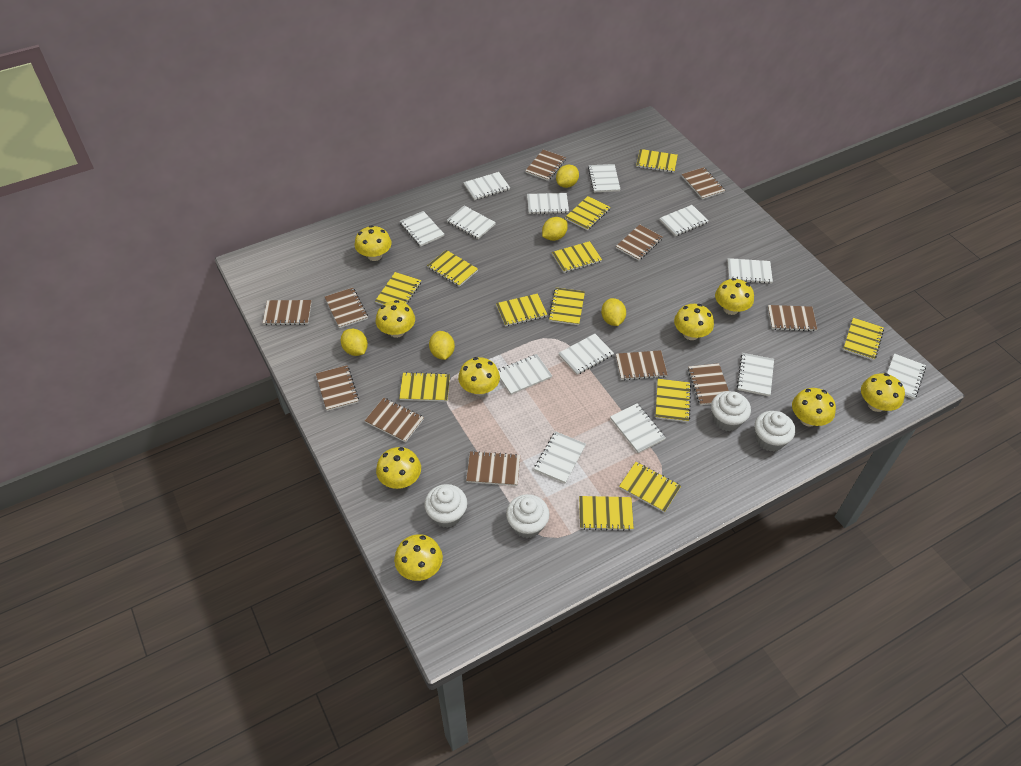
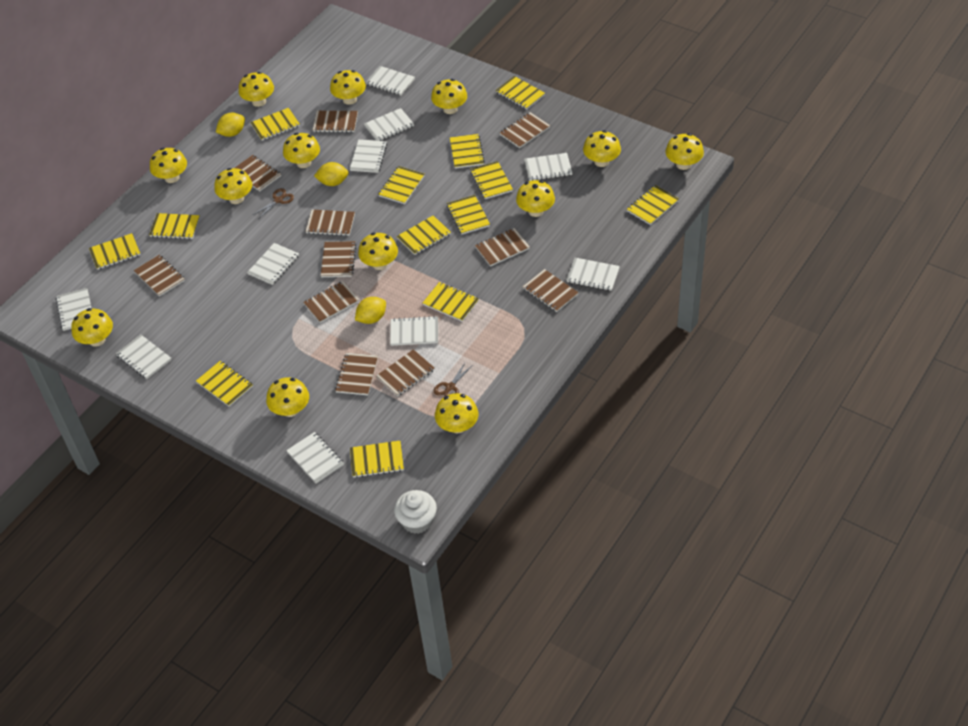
brown scissors: none = 0 -> [253,188,294,218] [433,363,473,397] = 2
white cupcake: [424,484,467,528] [506,494,549,538] [711,391,751,431] [755,411,795,451] = 4 -> [394,490,437,534] = 1
white notebook: [400,211,444,247] [447,206,496,239] [463,172,510,200] [498,354,552,395] [527,193,569,214] [534,431,586,483] [559,334,614,375] [588,164,621,192] [610,403,666,453] [660,205,709,236] [727,258,773,284] [737,353,774,396] [887,353,926,399] = 13 -> [56,288,92,331] [116,334,172,379] [247,243,299,285] [286,432,344,483] [350,139,387,173] [364,108,414,141] [366,66,415,95] [390,316,438,346] [524,153,572,181] [567,258,620,291] = 10
yellow lemon: [341,329,368,356] [429,331,455,360] [542,217,568,241] [556,165,579,188] [601,298,626,326] = 5 -> [216,113,245,137] [314,162,349,186] [355,297,386,324] = 3
yellow mushroom: [355,225,392,261] [376,300,415,338] [376,447,421,489] [394,534,443,581] [458,357,500,396] [674,304,714,340] [715,278,754,315] [792,388,836,427] [861,373,905,412] = 9 -> [71,308,113,347] [150,148,187,183] [214,168,252,204] [239,72,274,107] [266,377,309,417] [283,133,320,168] [330,70,366,105] [358,233,398,270] [431,79,467,114] [435,393,478,434] [516,180,555,217] [583,130,621,167] [665,133,704,170] = 13
yellow notebook: [375,272,421,305] [399,372,450,402] [427,250,478,287] [496,294,548,326] [548,288,585,325] [552,241,602,273] [565,196,610,231] [579,496,634,531] [619,462,681,513] [636,149,678,173] [655,379,691,422] [843,318,884,360] = 12 -> [89,233,141,270] [149,213,200,239] [196,361,253,407] [250,108,300,141] [350,441,404,477] [378,166,425,204] [397,215,451,255] [423,282,479,322] [447,195,490,234] [450,134,485,169] [470,161,513,199] [495,76,545,110] [627,185,679,225] = 13

